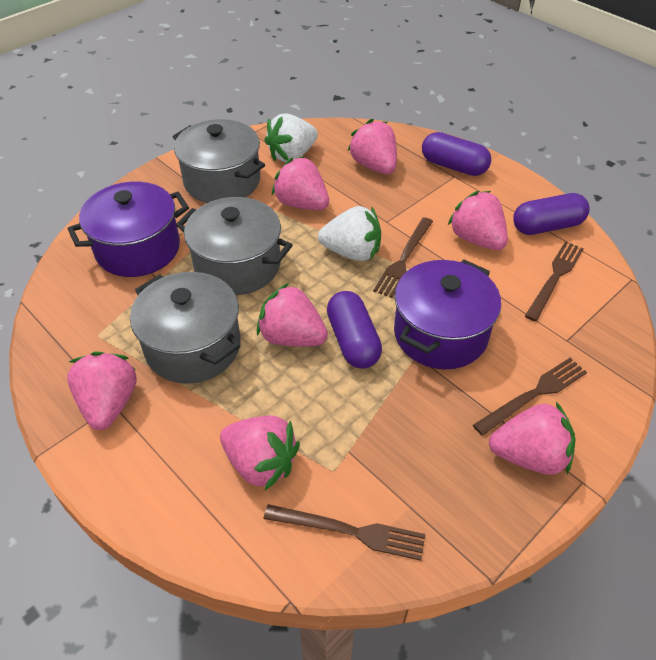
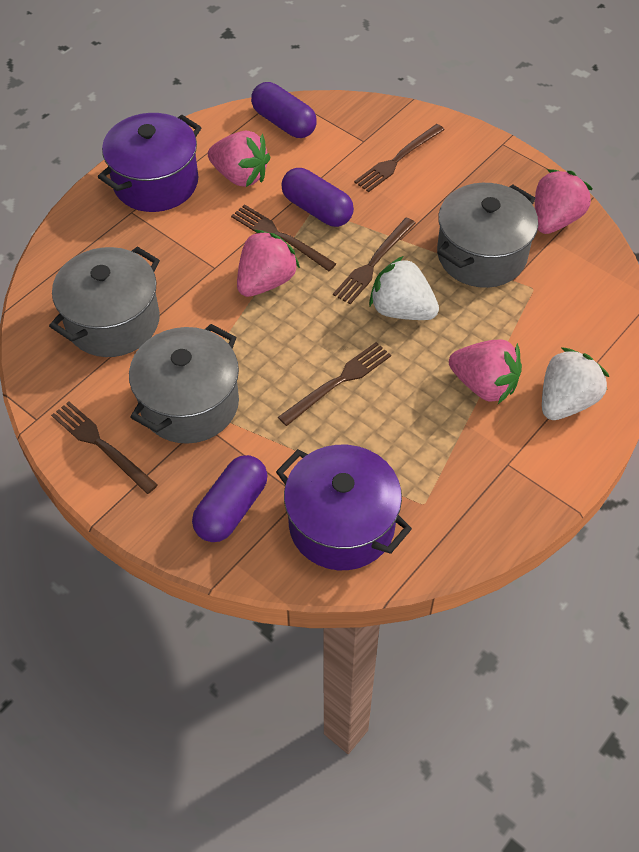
brown fork: [264,504,425,561] [373,217,433,298] [473,358,587,436] [525,241,584,322] = 4 -> [51,402,158,494] [231,204,336,271] [278,342,391,426] [333,218,416,304] [354,124,445,192] = 5
pink strawberry: [67,352,137,430] [220,415,300,490] [257,283,328,347] [272,156,329,210] [348,119,397,174] [448,191,508,250] [489,402,576,475] = 7 -> [208,130,270,187] [237,230,300,297] [449,340,522,404] [535,169,593,234] = 4

